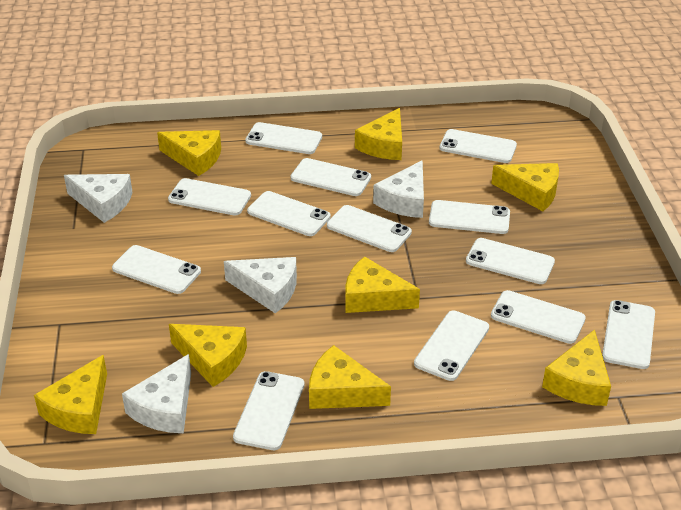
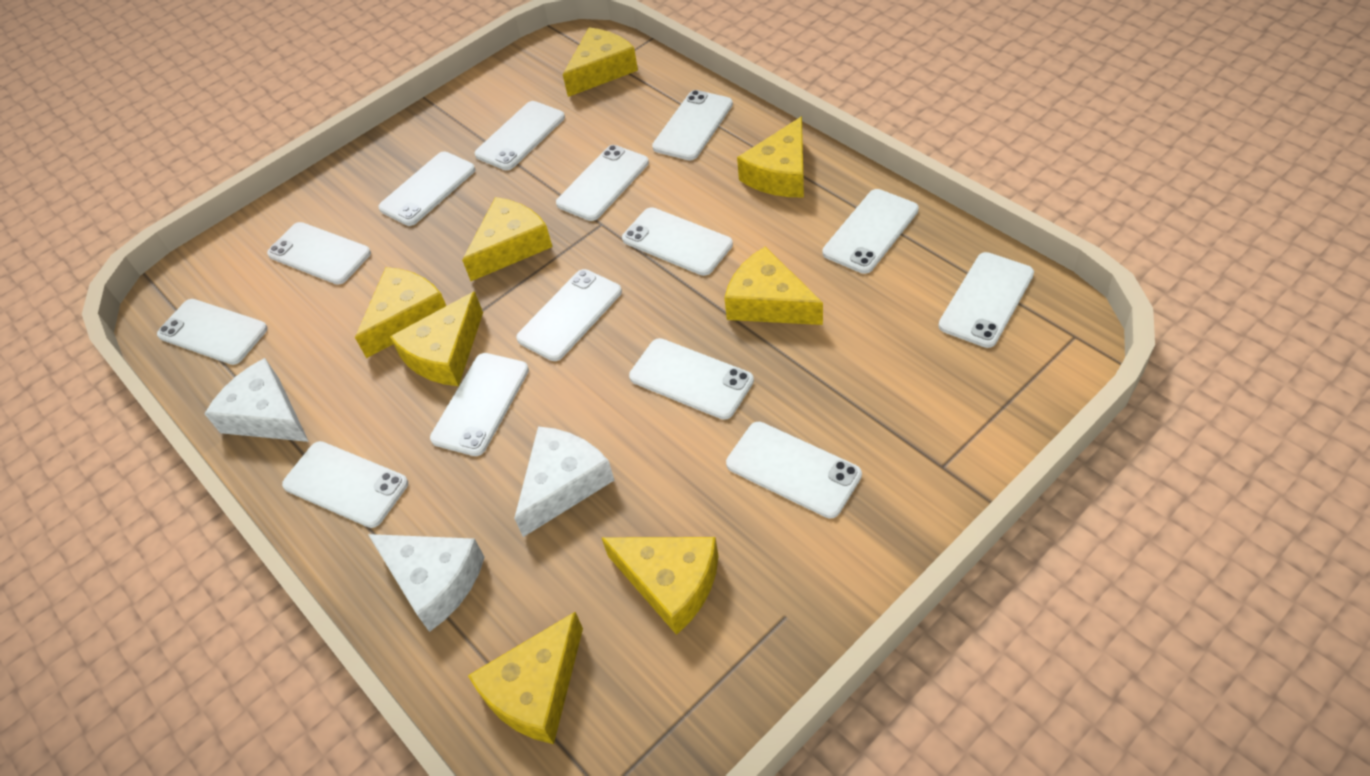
white cheese: [64,174,133,223] [122,354,191,433] [224,257,297,313] [373,160,424,218] = 4 -> [204,358,309,442] [368,534,485,632] [514,426,614,537] = 3
white phone: [112,245,201,294] [168,178,251,215] [233,371,304,450] [245,122,322,154] [247,191,331,236] [291,158,371,196] [327,205,412,252] [414,310,489,381] [429,200,510,234] [439,129,517,163] [466,238,555,284] [491,290,586,344] [602,300,655,369] = 13 -> [157,299,268,365] [267,222,371,285] [282,441,408,528] [378,151,475,226] [430,353,529,456] [475,101,565,170] [516,269,622,361] [556,145,649,221] [622,207,733,276] [629,338,754,420] [652,90,733,160] [726,422,862,519] [823,189,919,274] [938,252,1034,348] = 14

